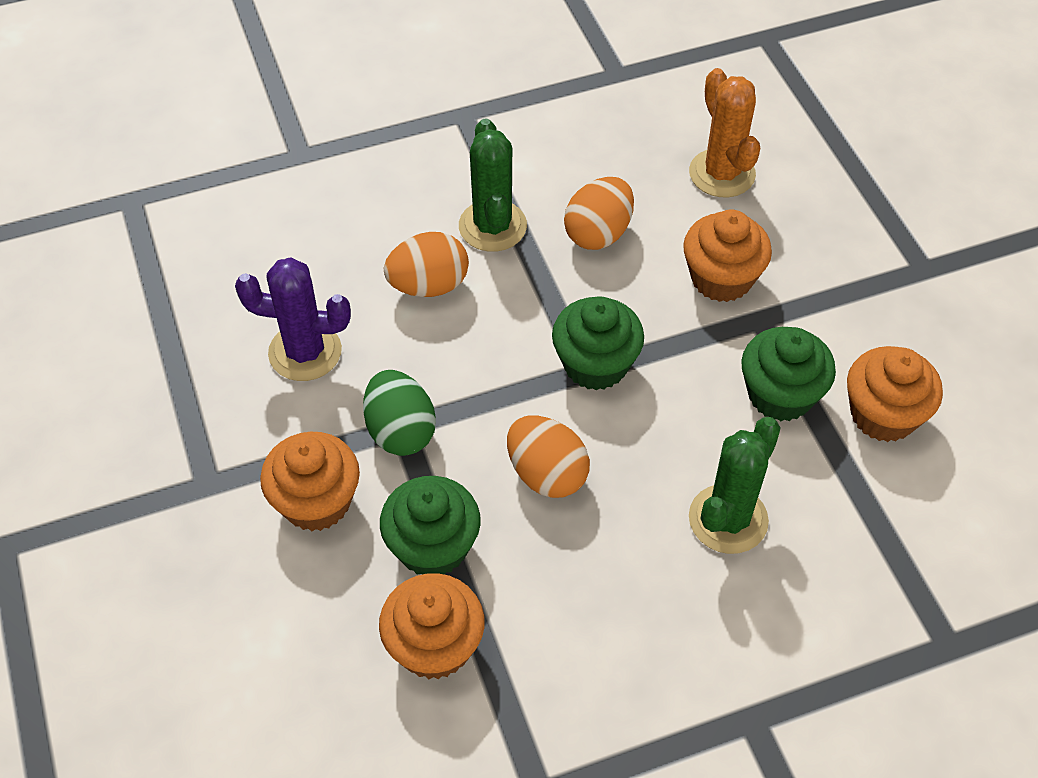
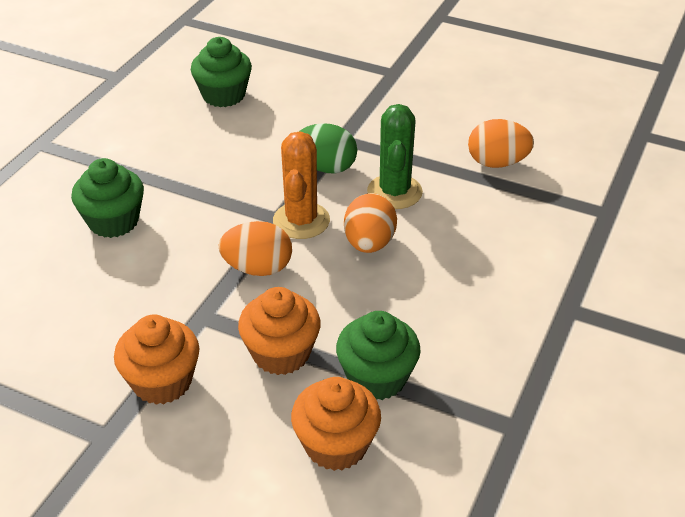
green cactus: [459,118,527,252] [689,417,780,554] = 2 -> [367,104,423,209] = 1
orange cupcake: [260,432,360,531] [379,573,485,679] [683,210,772,302] [847,346,943,442] = 4 -> [114,315,199,405] [238,287,321,375] [291,377,381,471] = 3
purple cactus: [235,257,351,381] = 1 -> none = 0

